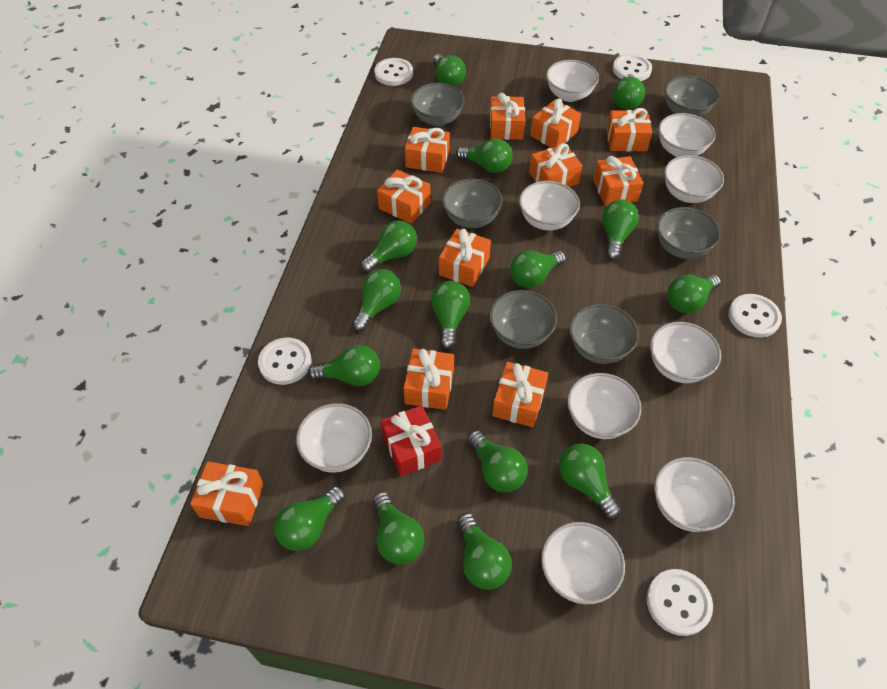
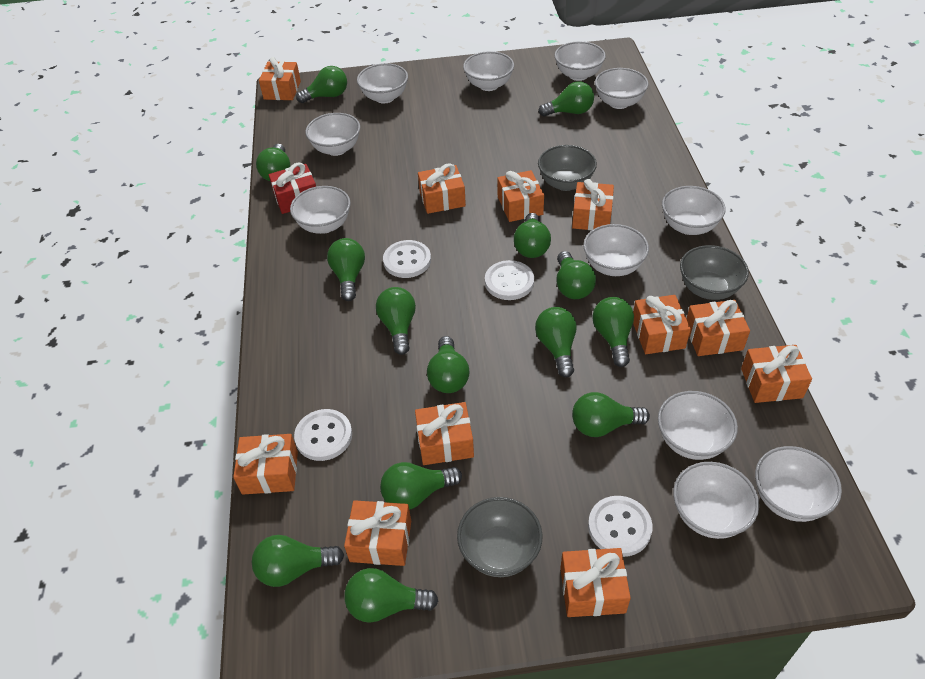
green light bulb: [274,486,345,551] [308,345,380,386] [352,269,401,332] [360,220,417,273] [373,492,424,564] [431,281,470,349] [433,54,466,87] [456,138,513,173] [457,513,512,590] [467,430,528,493] [510,250,566,288] [559,443,621,519] [602,199,639,260] [613,74,645,110] [667,274,721,313] = 15 -> [252,535,344,587] [256,144,290,181] [296,66,347,103] [327,238,365,301] [344,568,438,623] [376,287,416,355] [380,462,462,510] [427,336,469,393] [514,213,551,258] [535,307,576,377] [538,81,594,117] [556,251,596,299] [572,392,650,437] [592,297,634,367] = 14
grey bowl: [411,83,465,126] [442,179,503,228] [489,290,557,349] [569,304,639,364] [657,207,720,259] [665,76,719,117] = 6 -> [457,497,543,577] [538,145,597,191] [680,245,749,300] = 3
white bowl: [296,403,372,473] [519,181,580,230] [541,522,625,605] [546,60,599,102] [567,373,641,439] [650,322,721,383] [654,457,735,532] [659,113,715,157] [664,155,724,203] = 9 -> [290,186,350,234] [306,113,360,156] [357,63,408,104] [463,51,514,91] [554,41,606,81] [583,224,649,276] [595,68,648,109] [658,391,738,460] [662,186,726,235] [673,462,759,539] [755,446,842,522] = 11
white button: [258,338,312,385] [374,58,413,86] [613,54,652,81] [646,569,713,636] [728,294,782,338] = 5 -> [294,409,352,461] [383,240,431,278] [485,260,534,300] [588,496,653,557] = 4

